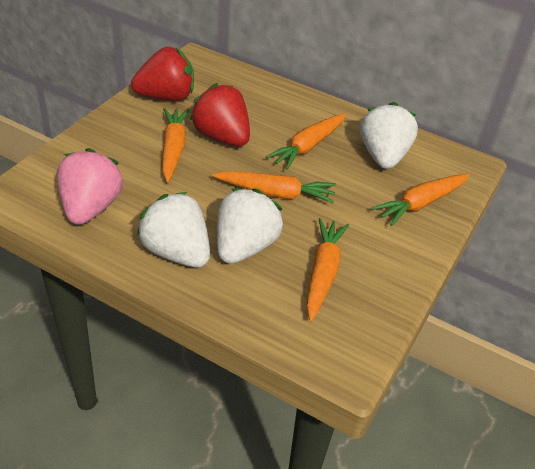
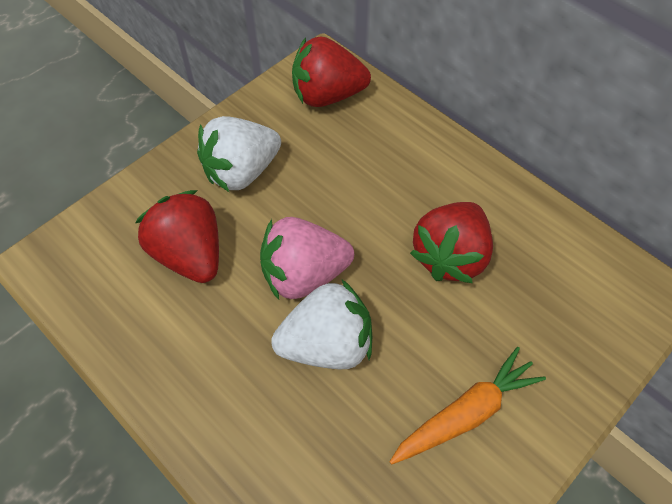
orange carrot: [162,108,190,182] [212,171,336,203] [266,113,346,170] [306,218,349,322] [372,174,469,226] = 5 -> [389,347,546,465] = 1
red strawberry: [131,47,194,101] [190,83,250,146] = 2 -> [135,190,219,283] [292,36,371,107] [410,202,493,283] = 3
white strawberry: [137,192,210,268] [217,188,283,264] [360,102,418,169] = 3 -> [197,116,281,192] [271,280,372,369] = 2

